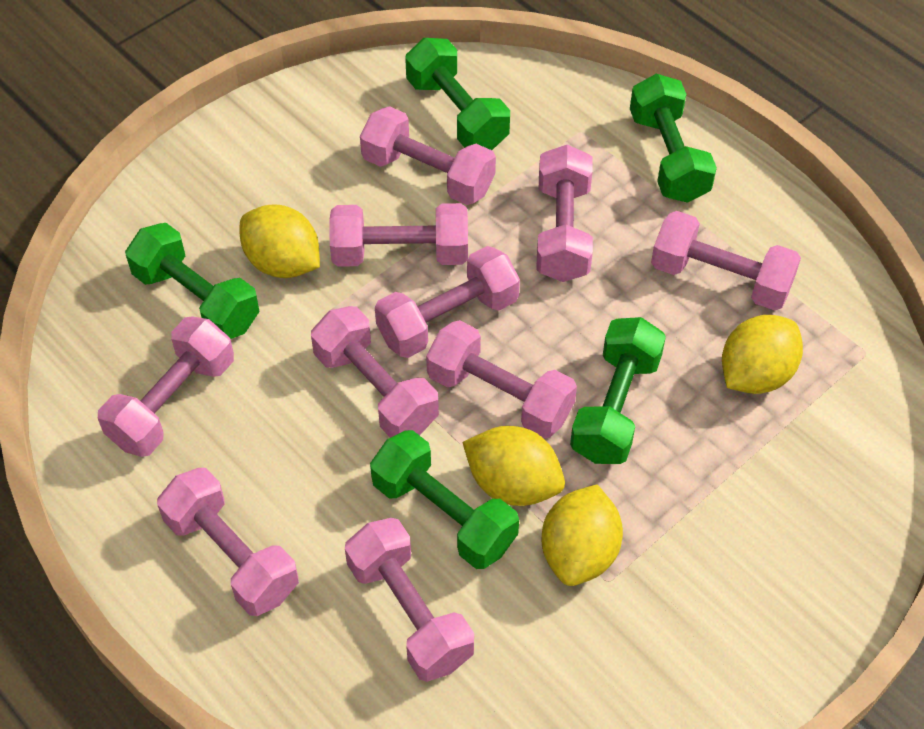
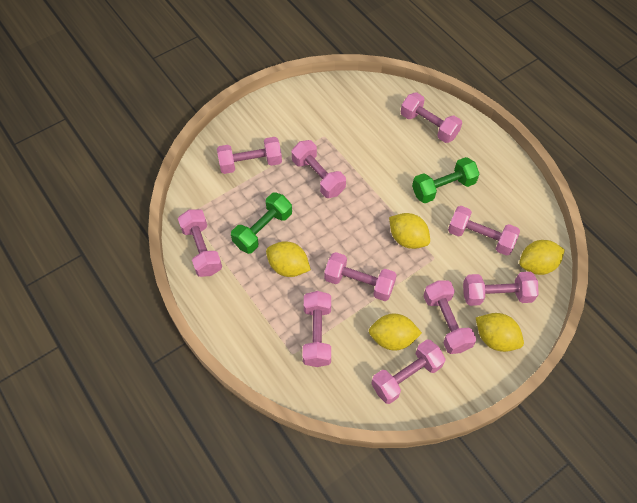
green dumbbell: [125,223,260,339] [370,430,519,569] [405,38,510,150] [570,317,666,464] [630,74,717,203] = 5 -> [231,192,292,254] [412,157,479,203] = 2
yellow lemon: [240,205,320,278] [463,426,565,506] [541,484,623,586] [722,315,803,394] = 4 -> [266,241,311,277] [369,314,422,351] [389,213,430,249] [476,313,524,352] [519,240,565,275] = 5

